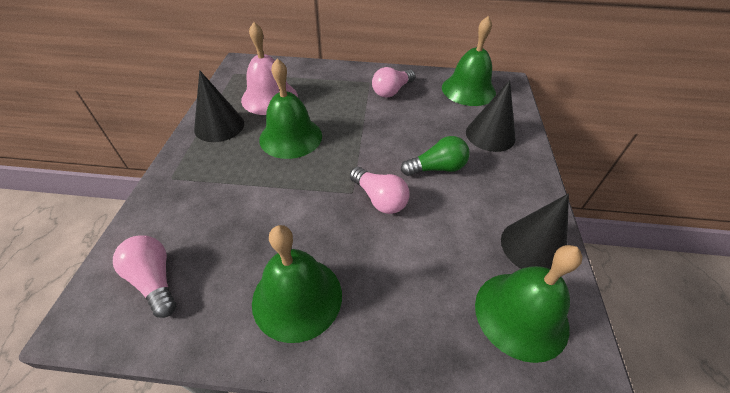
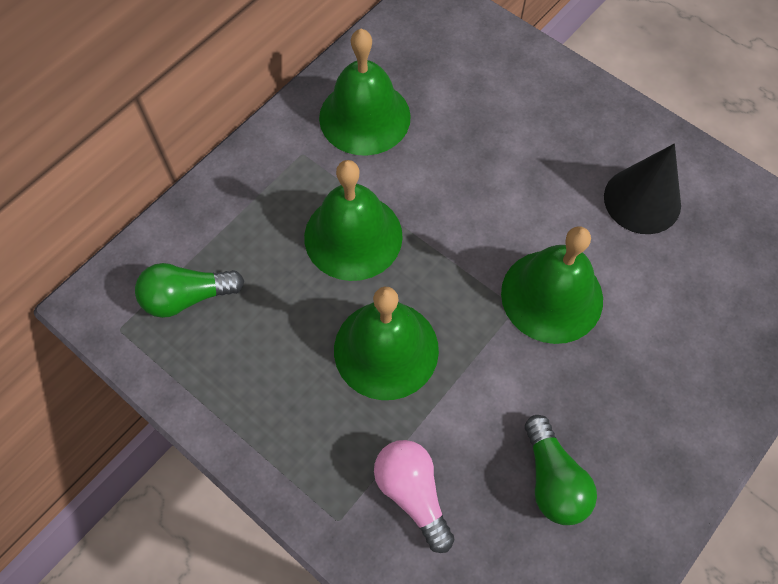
black cone: [194,70,244,142] [466,80,516,152] [501,194,569,269] = 3 -> [604,144,681,234] = 1
green light bulb: [401,136,469,176] = 1 -> [135,263,244,318] [525,415,597,525] = 2
pink bell: [241,22,298,115] = 1 -> none = 0
pink light bulb: [113,235,176,318] [350,167,410,214] [372,67,415,98] = 3 -> [374,440,454,553] = 1

